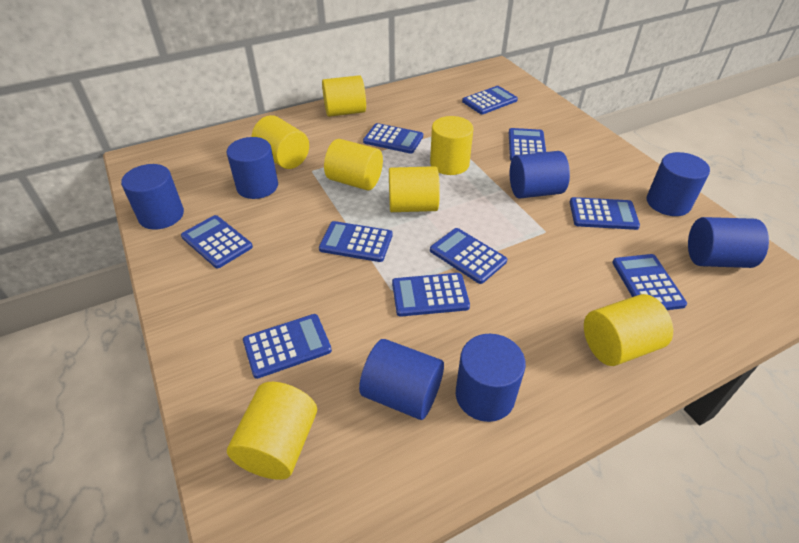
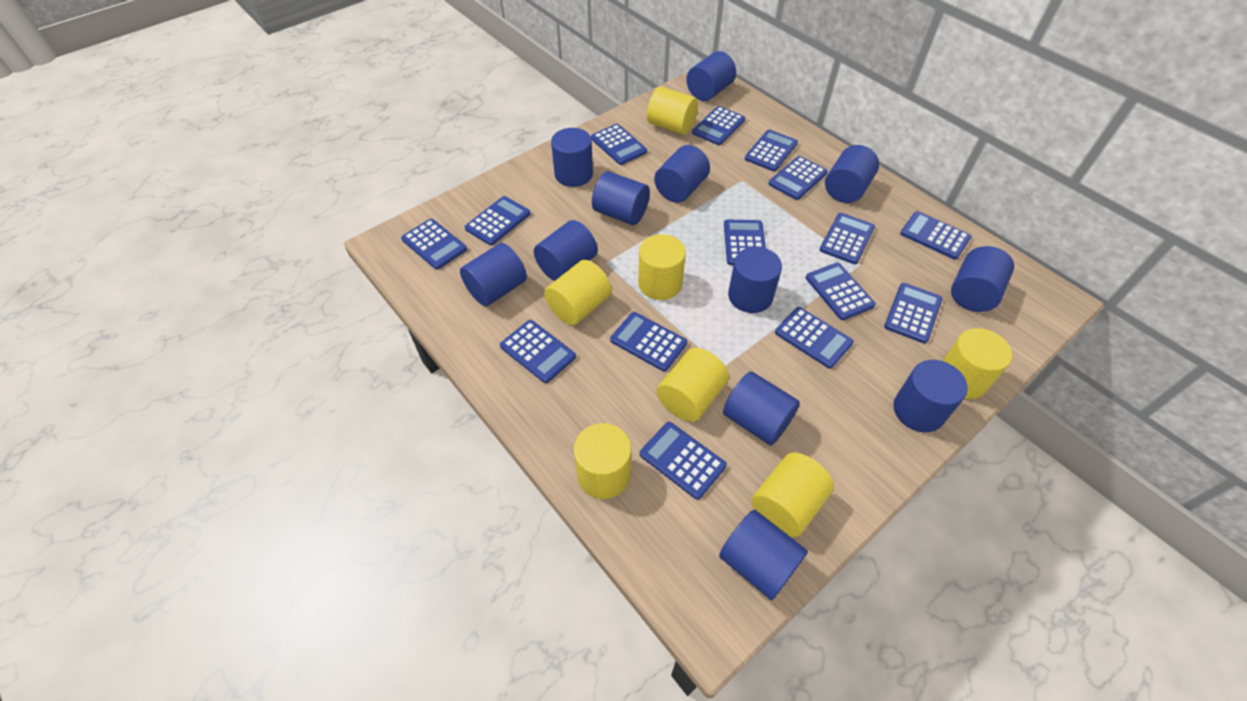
blue calculator: [181,215,253,268] [243,314,332,379] [319,221,393,262] [363,123,423,154] [392,273,470,317] [430,228,507,284] [462,86,518,114] [509,128,546,160] [570,197,640,230] [612,254,687,310] = 10 -> [401,219,467,269] [465,196,531,246] [500,320,576,383] [591,124,647,165] [610,312,688,372] [640,422,727,500] [692,106,745,145] [724,220,766,265] [745,130,798,171] [768,156,828,200] [775,307,854,369] [806,263,876,320] [819,213,875,264] [884,283,942,344] [900,211,972,260] = 15
blue cylinder: [121,164,184,230] [226,137,278,199] [359,339,444,420] [456,334,526,422] [510,151,570,199] [647,152,710,216] [688,217,769,268] = 7 -> [460,243,527,307] [534,220,598,281] [551,128,593,187] [592,171,650,225] [654,145,710,203] [686,51,736,101] [719,510,808,600] [723,371,800,445] [728,247,782,313] [825,145,879,203] [894,360,968,432] [951,246,1014,312] = 12

